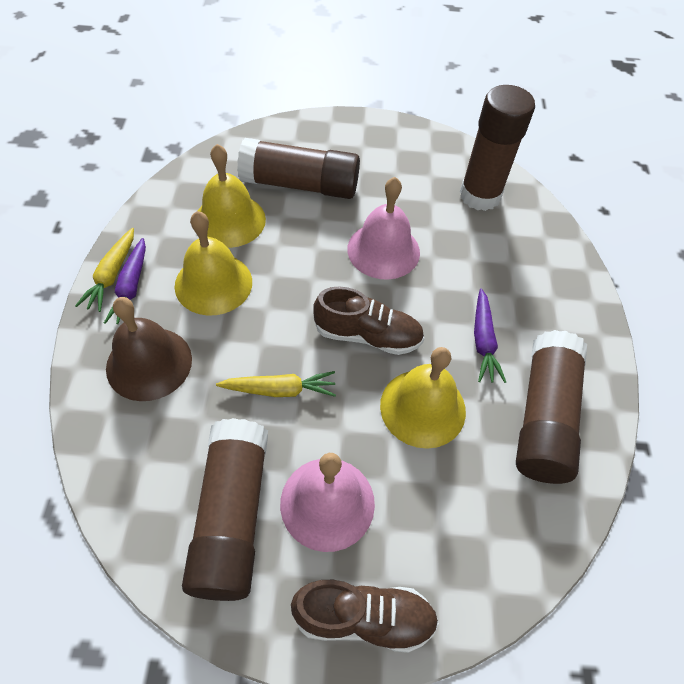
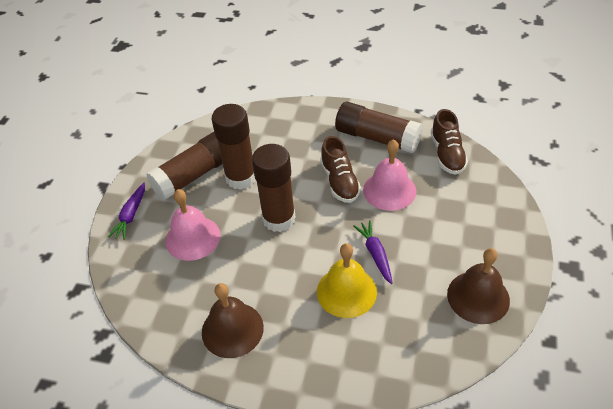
brown bell: [106,297,192,401] = 1 -> [202,283,264,358] [447,248,510,324] = 2
yellow bell: [175,211,252,316] [197,144,266,248] [380,347,466,449] = 3 -> [317,243,377,318] = 1
yellow carrot: [75,228,134,312] [216,371,336,397] = 2 -> none = 0

